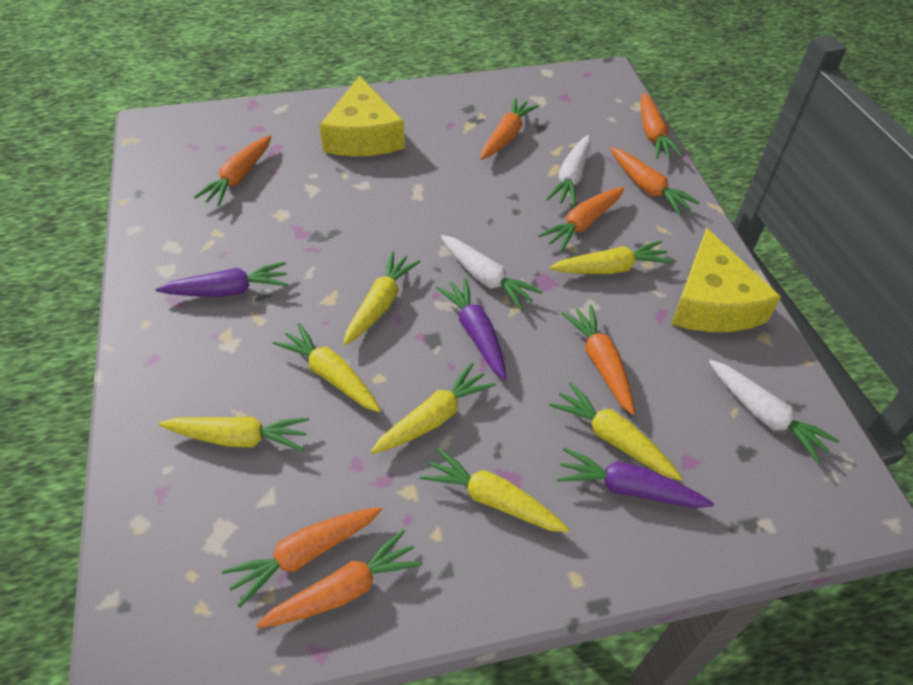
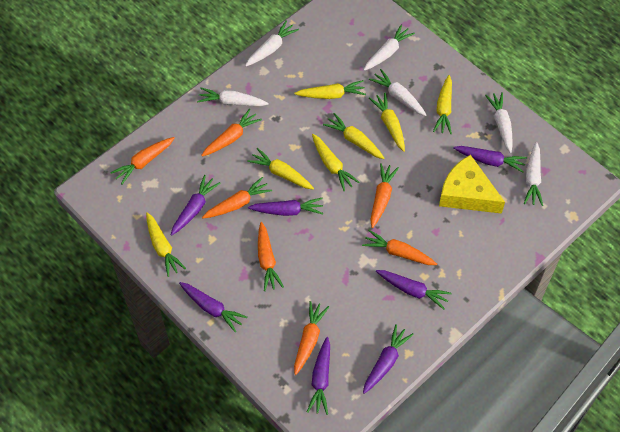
orange carrot: [194,135,271,206] [222,507,382,608] [256,529,423,628] [480,98,539,160] [538,187,624,252] [561,304,635,415] [611,147,700,215] [641,93,683,159] = 8 -> [110,137,175,185] [201,109,262,157] [202,177,272,219] [258,222,284,291] [294,301,329,375] [362,230,437,265] [370,163,399,228] = 7
purple carrot: [156,262,288,297] [436,277,506,380] [557,448,714,508] = 3 -> [171,175,220,236] [179,282,247,332] [248,198,323,216] [307,337,330,415] [363,324,414,394] [376,270,452,310] [453,146,527,173] = 7
white carrot: [440,235,542,310] [547,135,591,207] [709,360,839,463] = 3 -> [197,87,269,106] [245,21,299,66] [364,24,415,71] [369,69,427,116] [485,92,512,153] [524,142,543,206] = 6
yellow cheese: [320,76,405,157] [671,228,781,332] = 2 -> [439,155,505,214] = 1

